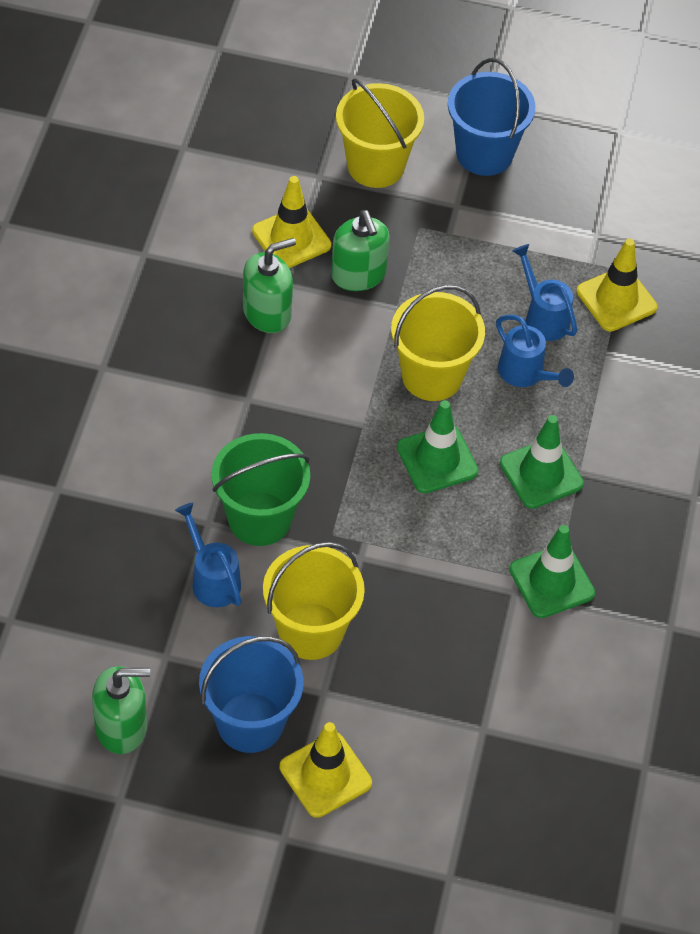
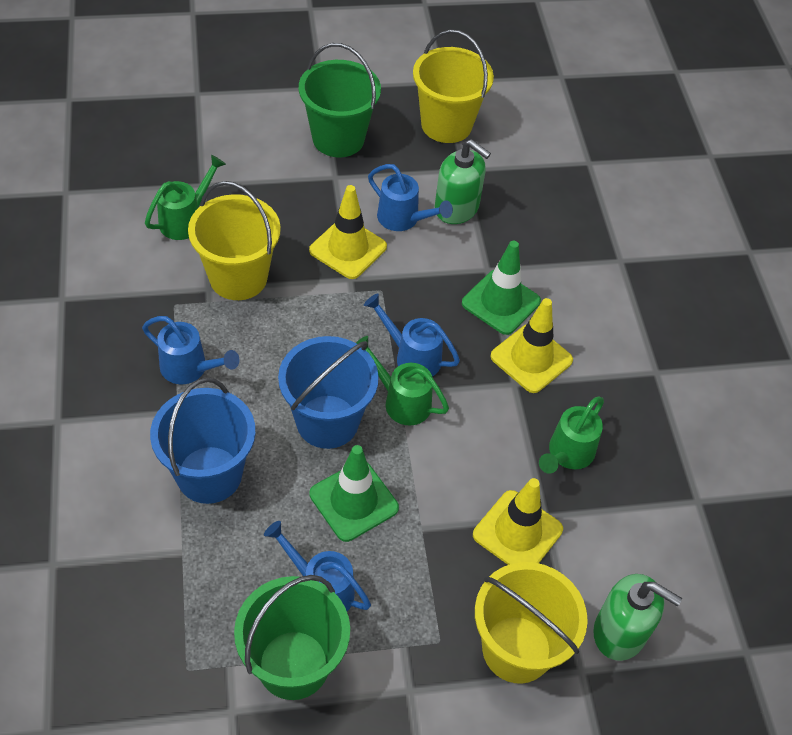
blue watering can: [175,503,241,607] [496,315,574,387] [512,244,577,341] = 3 -> [142,316,240,384] [264,521,371,611] [364,293,460,377] [368,164,453,231] = 4
green bucket: [212,433,310,546] = 1 -> [234,575,350,700] [299,43,381,157] = 2
green soap dispenser: [92,666,150,754] [243,238,296,333] [331,210,390,291] = 3 -> [435,139,491,224] [593,574,682,661] = 2
green traffic cone: [397,401,478,493] [500,415,584,509] [509,525,595,618] = 3 -> [310,445,399,542] [462,241,541,335] = 2
green watering can: none = 0 -> [145,155,226,240] [356,336,449,425] [539,397,604,474] = 3

